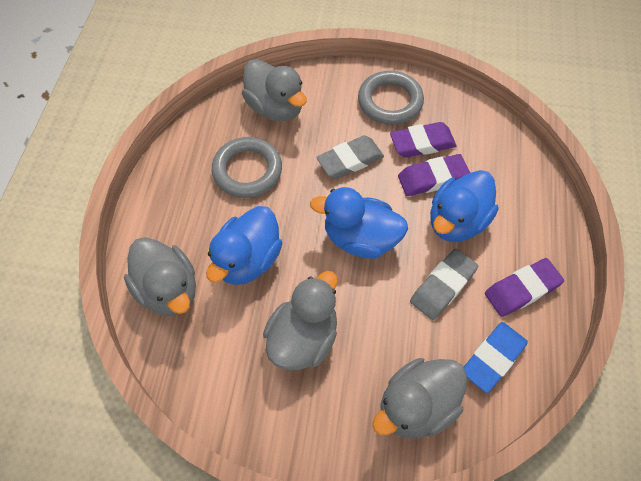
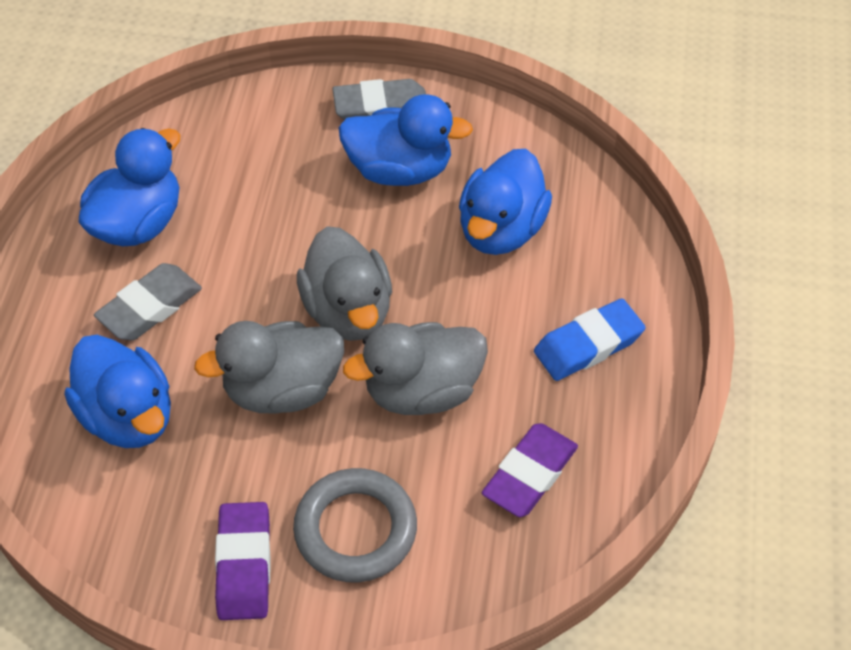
blue duck: [206,206,282,285] [310,187,408,258] [430,170,499,242] = 3 -> [64,335,171,448] [79,128,181,246] [339,94,473,186] [459,149,552,255] = 4
grey duck: [124,237,196,316] [242,59,307,121] [263,271,338,370] [372,358,467,438] = 4 -> [194,321,344,414] [297,226,392,341] [343,322,488,415] = 3
grey ring: [212,137,282,198] [358,71,424,125] = 2 -> [293,468,417,582] = 1
purple eraser: [390,122,457,158] [398,154,470,196] [485,258,564,317] = 3 -> [215,502,271,620] [482,423,578,517] = 2

